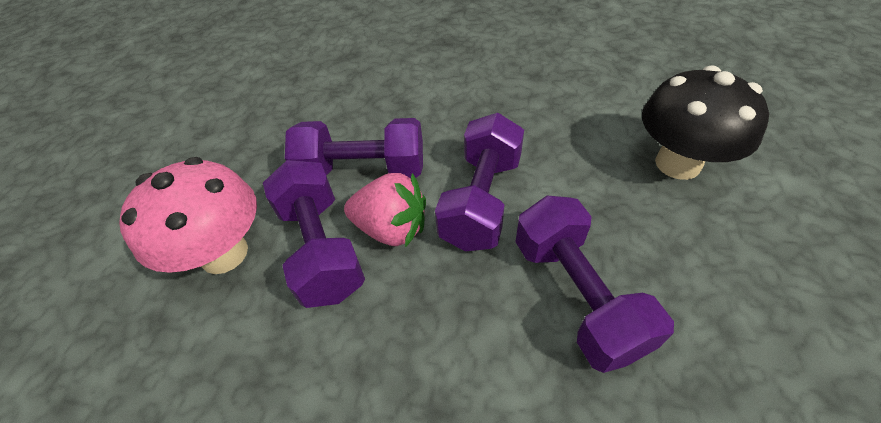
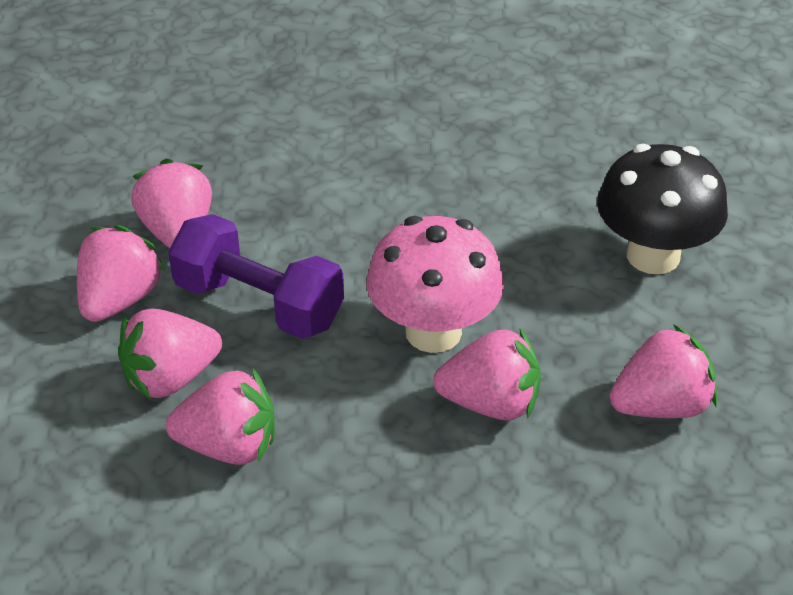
pink strawberry: [344,173,426,248] = 1 -> [77,225,165,322] [118,309,222,400] [131,159,212,248] [166,369,275,465] [434,328,541,421] [610,324,718,418] = 6
purple dumbbell: [263,160,365,308] [285,118,423,179] [435,113,524,252] [516,196,674,373] = 4 -> [168,214,344,339] = 1

